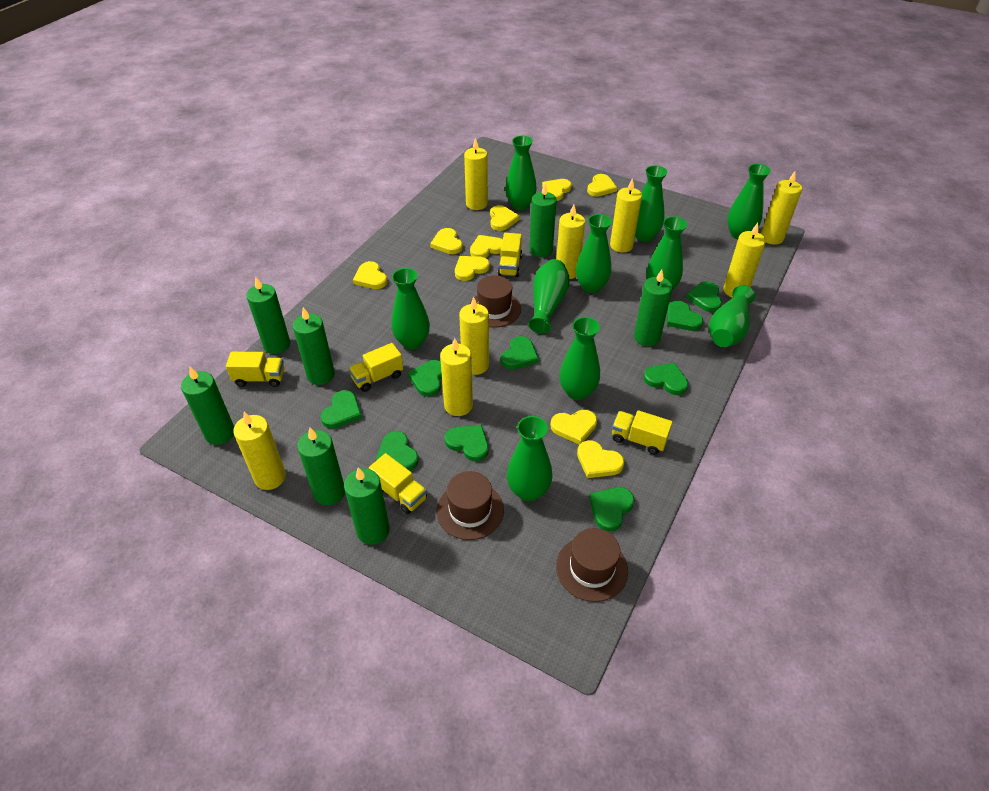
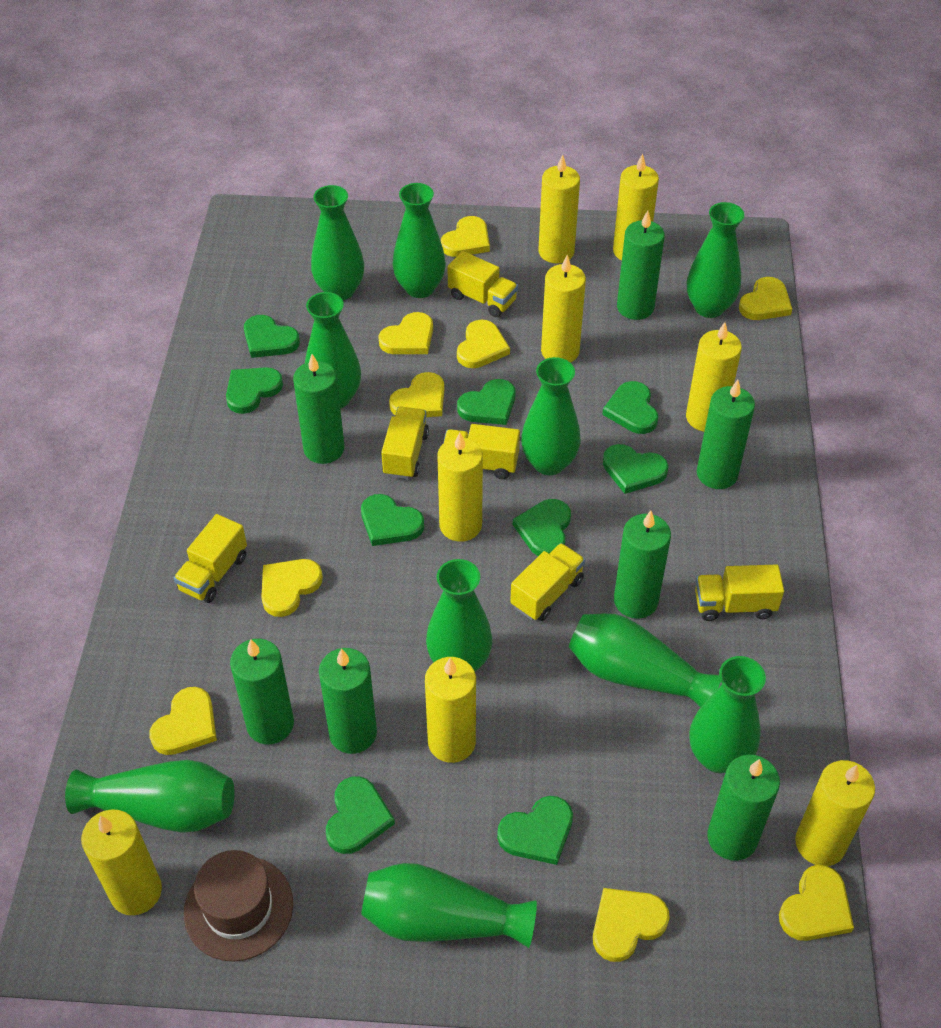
brown hat: [436,471,504,540] [469,275,521,328] [556,528,628,602] = 3 -> [184,850,293,962] = 1
yellow truck: [226,352,285,387] [348,343,403,392] [369,453,427,514] [498,233,522,277] [612,410,673,454] = 5 -> [174,514,247,603] [381,407,429,479] [443,424,520,479] [448,251,518,317] [510,543,585,621] [695,564,784,621] = 6

